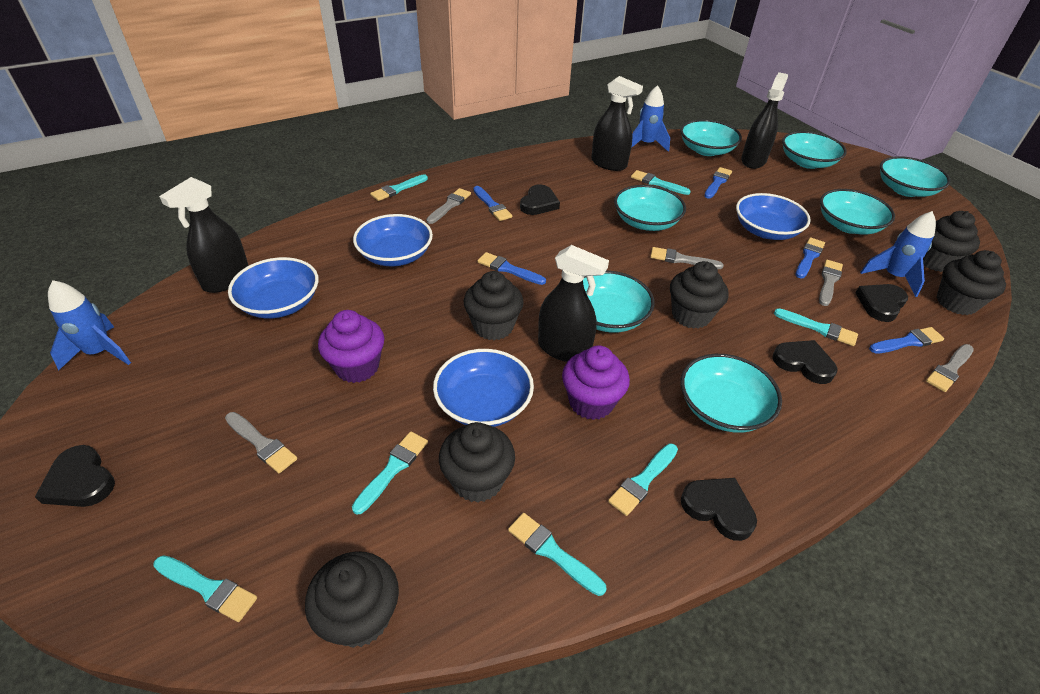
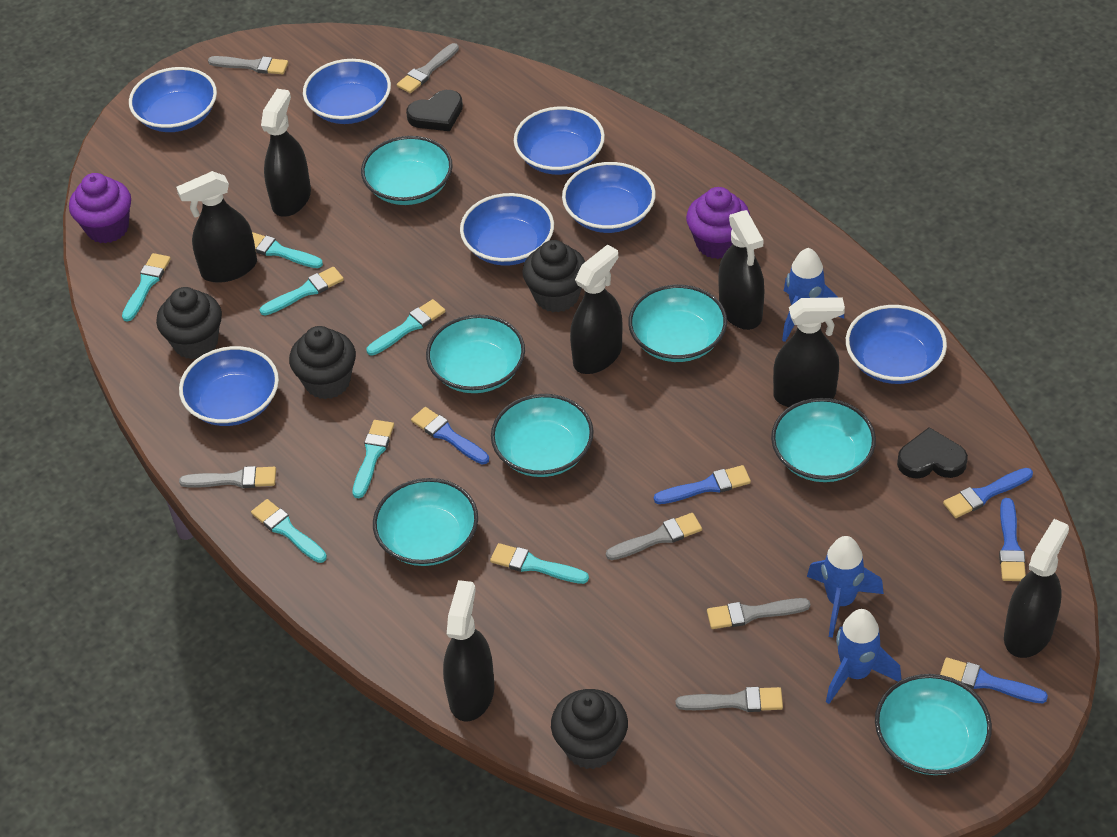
black cupcake: [305,551,399,648] [439,422,515,503] [464,271,524,340] [670,261,728,329] [923,211,980,272] [937,250,1006,315] = 6 -> [156,287,222,359] [289,326,356,399] [522,240,585,313] [551,689,628,769] = 4
black heart: [35,445,115,507] [520,184,560,215] [681,478,757,541] [772,340,837,384] [856,284,908,322] = 5 -> [406,90,463,131] [897,427,968,479] = 2
black spray bottle: [159,177,249,293] [538,245,609,362] [591,76,643,171] [741,72,788,169] = 4 -> [176,171,257,283] [261,89,311,217] [443,580,494,721] [570,244,623,374] [719,210,764,330] [773,297,845,407] [1004,519,1069,658] = 7
blue bowl: [228,257,319,318] [353,214,433,266] [433,349,534,427] [736,193,811,240] = 4 -> [129,67,217,132] [179,346,279,426] [303,59,391,124] [460,193,554,266] [514,106,605,175] [562,162,656,233] [846,305,947,384] = 7
grey brush: [225,412,297,473] [426,188,471,224] [650,247,724,269] [819,260,843,306] [926,344,974,392] = 5 -> [179,466,276,488] [208,56,288,75] [397,43,459,93] [606,513,702,560] [676,687,783,712] [707,598,810,629] = 6

